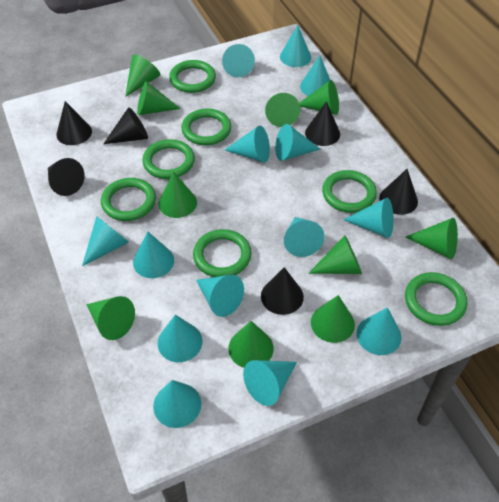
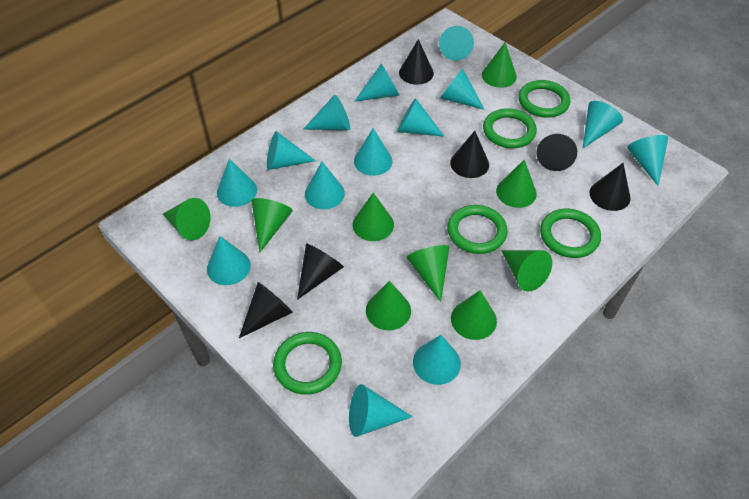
green cone: [86,296,135,340] [125,54,161,97] [137,81,181,115] [159,172,197,218] [228,321,274,368] [265,93,300,127] [299,80,339,115] [308,235,362,274] [311,295,355,343] [406,218,458,259] = 10 -> [163,198,210,240] [251,198,293,252] [353,193,394,241] [366,281,411,330] [406,245,449,302] [451,290,497,340] [482,43,517,88] [496,160,537,208] [501,250,552,292] = 9
green ring: [101,178,156,221] [142,139,195,179] [169,60,216,93] [181,109,231,145] [193,229,252,277] [322,170,377,213] [405,272,467,326] = 7 -> [273,332,342,395] [447,205,507,254] [483,108,537,148] [519,80,570,118] [540,209,601,258] = 5

